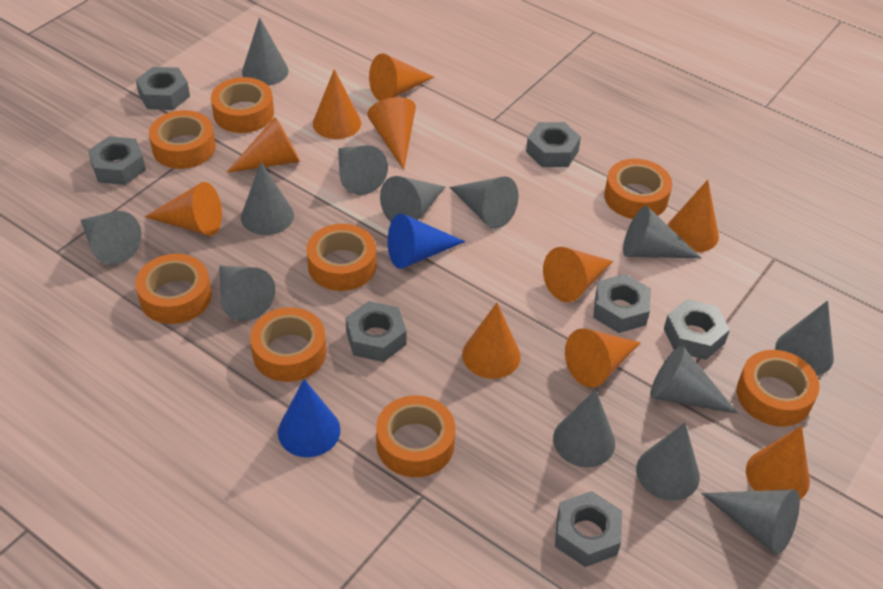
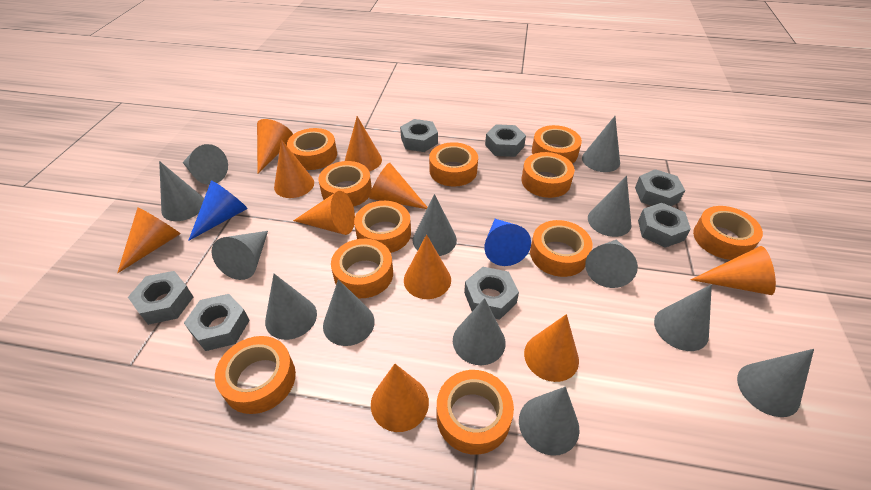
orange tape: [136,254,212,324] [149,110,216,169] [211,77,274,133] [250,307,326,382] [306,224,376,291] [376,396,456,477] [604,159,672,219] [737,350,820,426] = 8 -> [215,336,296,414] [287,128,337,170] [318,161,372,207] [331,239,393,298] [354,201,411,253] [429,142,478,187] [437,370,514,455] [522,152,575,198] [530,220,592,277] [532,125,582,163] [693,206,763,260] = 11

